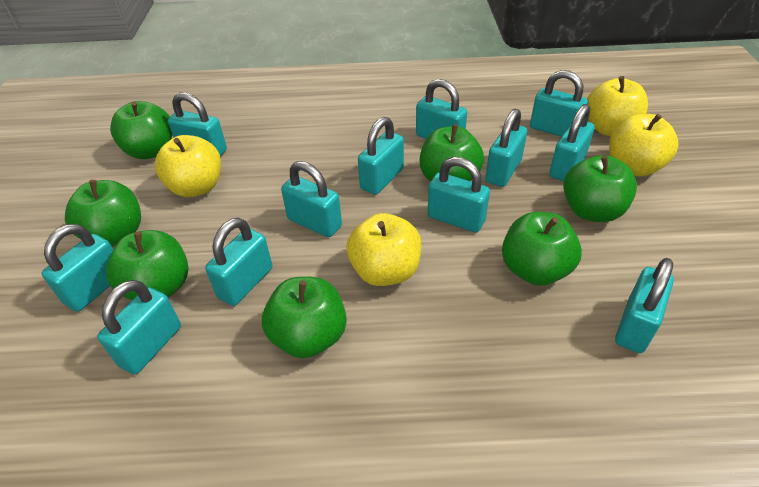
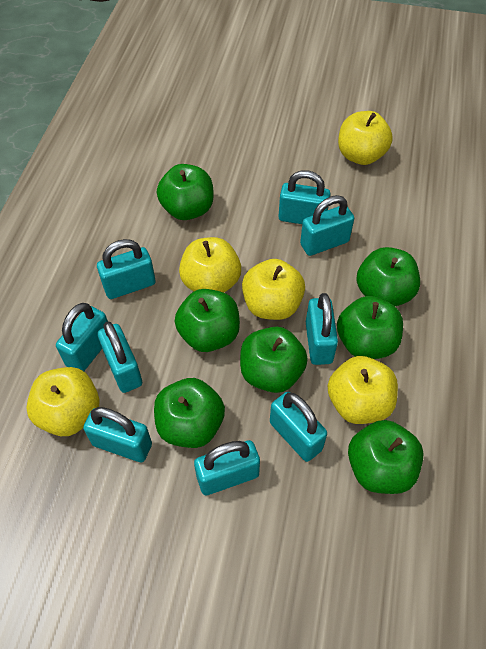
turquoise padlock: [42,224,113,312] [97,280,181,374] [168,92,227,157] [205,218,272,306] [281,161,342,237] [358,117,404,195] [416,79,467,139] [427,157,490,232] [485,109,527,187] [530,70,588,137] [549,104,595,181] [615,258,674,353] = 12 -> [56,303,108,371] [83,407,152,462] [97,239,156,299] [97,322,142,393] [194,440,260,496] [270,392,327,462] [279,170,331,224] [300,195,354,256] [306,293,338,365] = 9
yellow apple: [155,135,221,197] [347,213,421,286] [587,76,648,136] [609,114,679,176] = 4 -> [26,367,100,436] [179,237,241,293] [242,259,305,320] [328,356,398,424] [338,111,393,165] = 5

